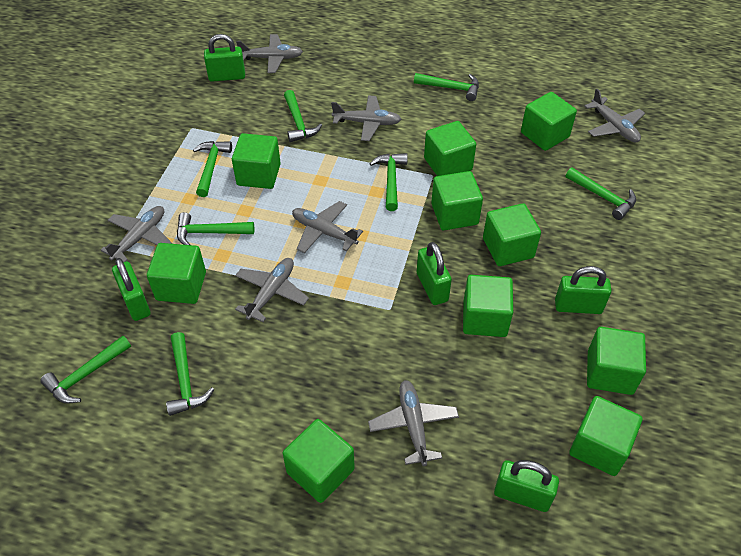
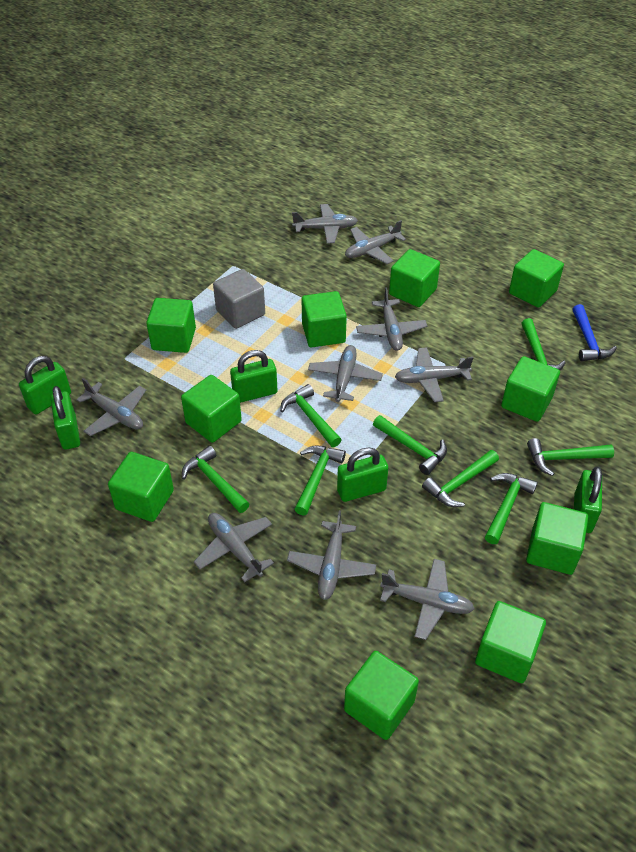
blue hammer: none = 0 -> [573,304,617,361] = 1
grey cube: none = 0 -> [213,269,265,329] = 1
grey plane: [101,206,172,262] [235,258,309,322] [236,34,303,73] [292,201,363,253] [331,96,401,141] [368,380,459,466] [585,89,645,143] = 7 -> [76,378,146,436] [194,513,274,582] [287,510,376,600] [292,204,358,244] [308,345,383,402] [345,220,406,264] [356,287,427,351] [380,559,475,640] [395,347,473,402] = 9

